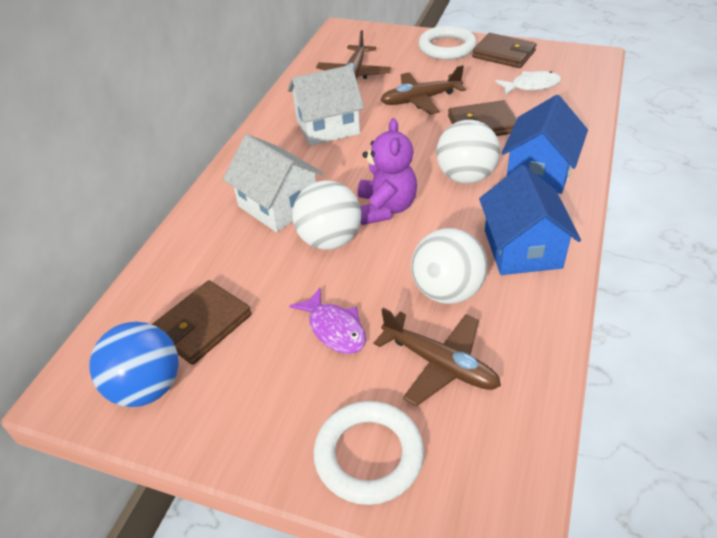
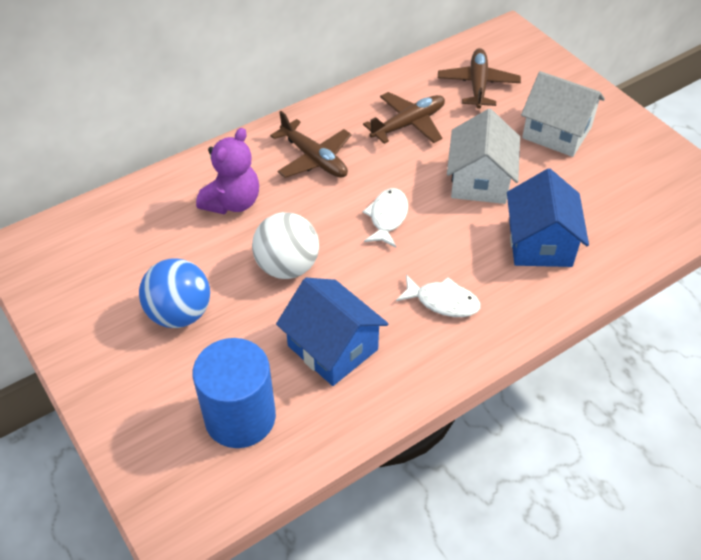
blue cylinder: none = 0 -> [192,338,276,448] = 1
brown wallet: [151,280,252,365] [448,100,517,136] [472,33,537,68] = 3 -> none = 0
purple fish: [289,288,366,354] = 1 -> none = 0
white ball: [292,180,361,250] [411,228,488,304] [436,120,500,184] = 3 -> [252,212,319,279] = 1
white fish: [495,71,561,95] = 1 -> [362,188,408,247] [396,275,480,317] = 2
white ring: [313,401,424,505] [418,26,477,60] = 2 -> none = 0

